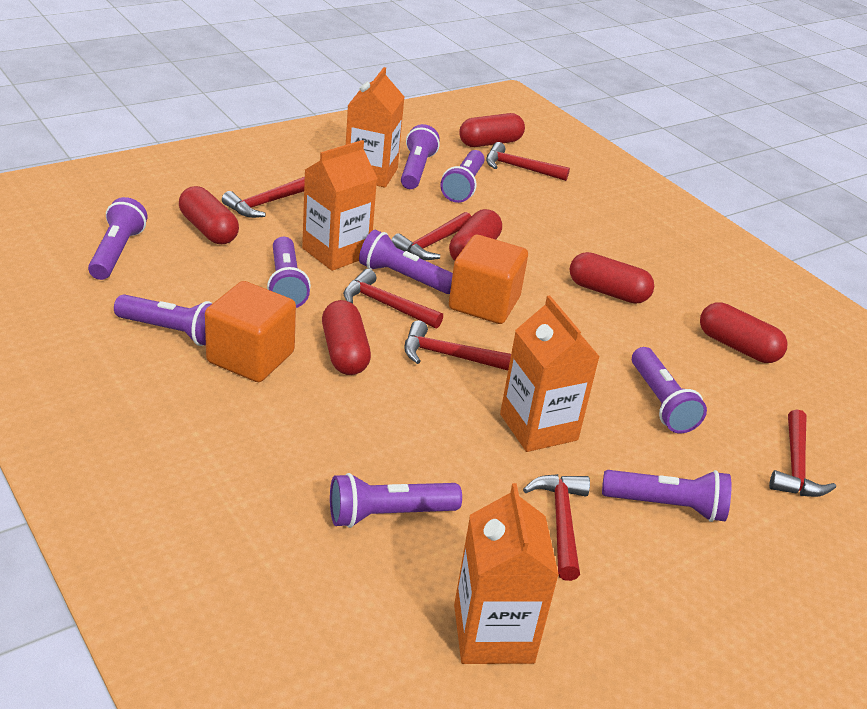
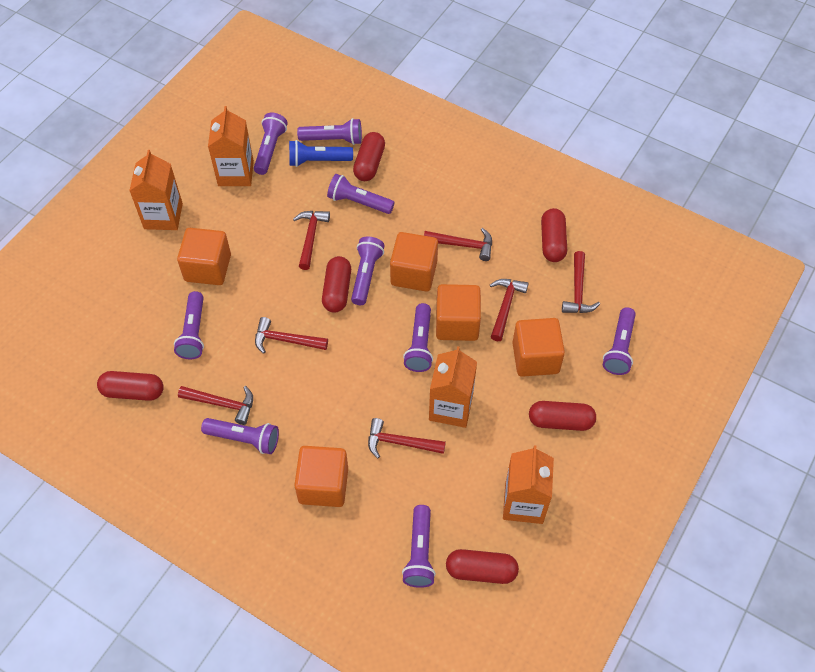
blue flashlight: none = 0 -> [289,140,353,167] = 1
orange cube: [205,281,296,382] [449,235,528,324] = 2 -> [177,228,231,285] [294,446,348,507] [390,232,438,291] [436,284,481,341] [512,318,565,377] = 5

